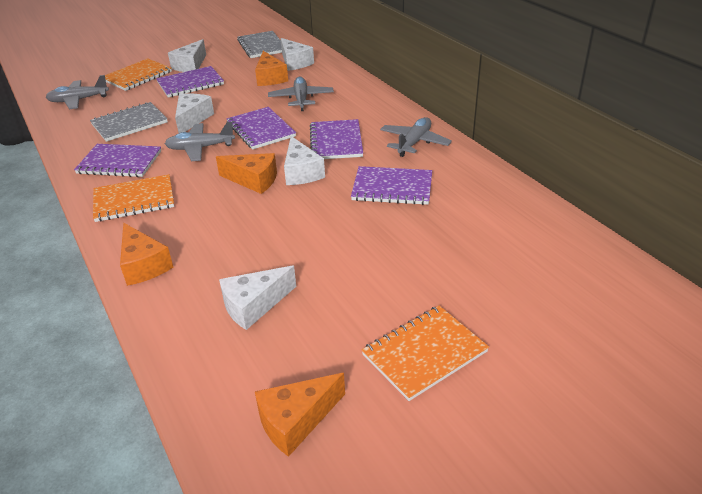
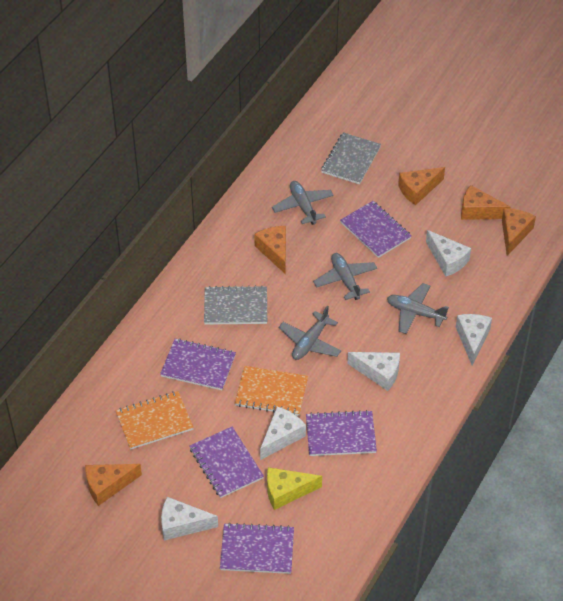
orange cheese: [120,223,173,286] [216,153,277,194] [255,51,288,86] [255,373,345,457] = 4 -> [85,464,142,506] [254,226,286,274] [398,167,445,205] [461,185,510,220] [502,208,536,256] = 5
orange notebook: [93,174,174,222] [105,58,172,91] [362,306,489,401] = 3 -> [115,391,194,450] [235,366,308,416] = 2
yellow cheese: none = 0 -> [267,467,322,510] = 1

